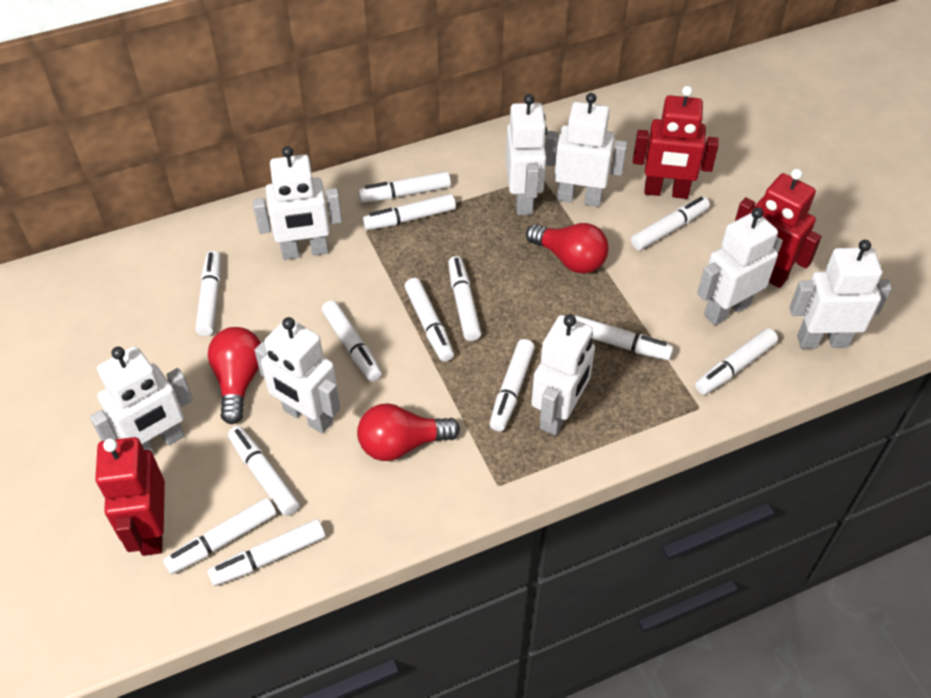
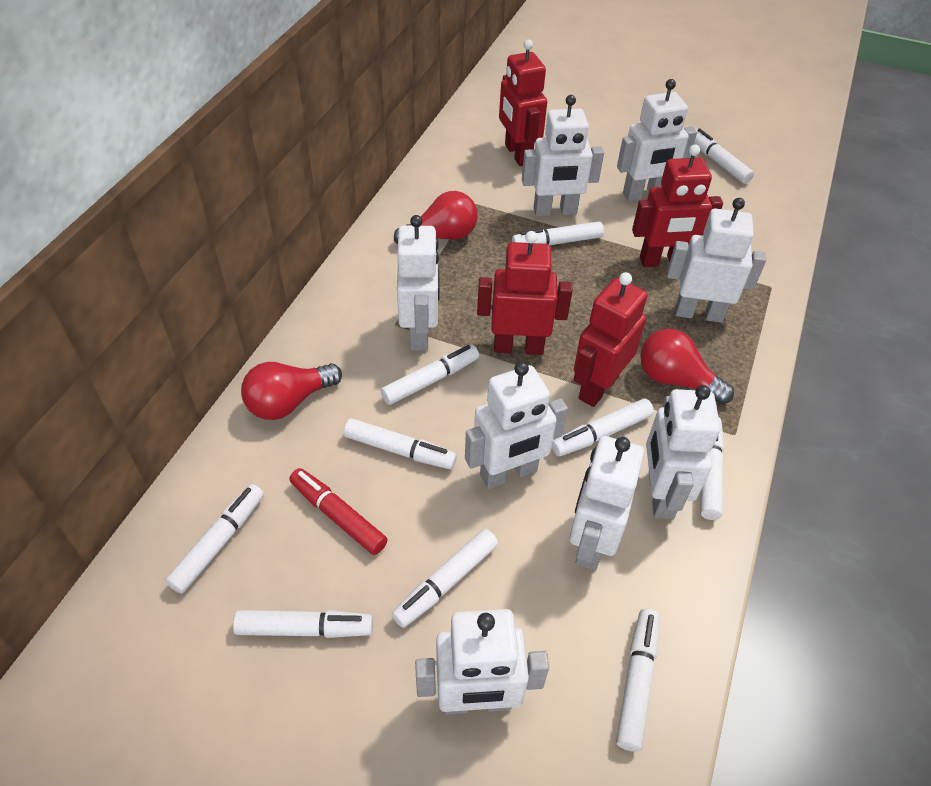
red marker: none = 0 -> [289,468,388,555] = 1
red robot: [95,437,165,556] [633,86,719,199] [735,169,822,288] = 3 -> [477,231,573,355] [499,39,547,166] [574,272,647,407] [632,145,723,267] = 4
white marker: [163,498,276,574] [195,251,221,336] [208,519,325,586] [228,426,300,516] [322,300,382,382] [358,171,451,203] [362,194,456,230] [404,278,454,362] [448,256,482,341] [489,339,535,431] [574,315,674,360] [631,197,710,250] [695,328,778,395] = 13 -> [165,484,264,594] [233,610,373,638] [344,418,457,469] [381,345,479,405] [392,529,498,628] [512,221,604,245] [552,398,654,456] [616,609,659,752] [694,128,754,184] [700,417,724,520] = 10

